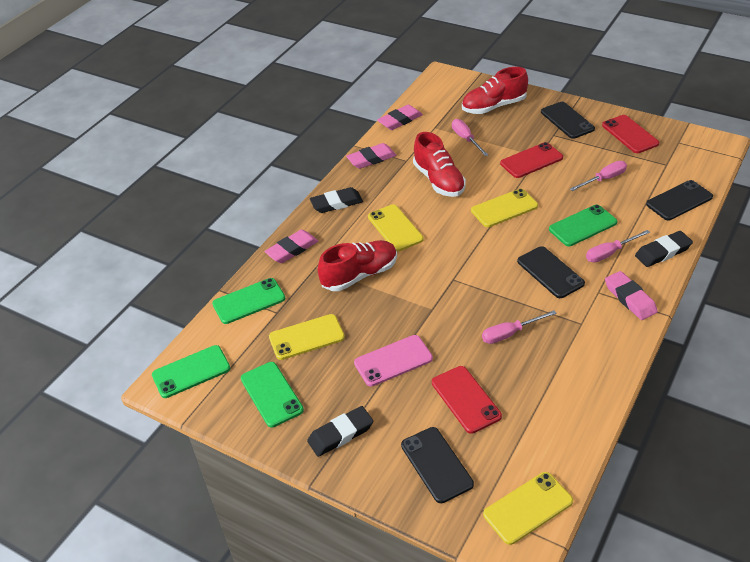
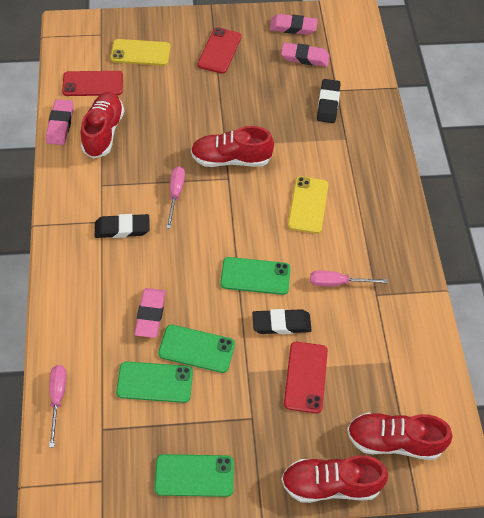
black phone: [401,427,474,503] [517,246,585,298] [541,102,595,139] [646,180,713,220] = 4 -> none = 0
pink phone: [354,335,433,387] = 1 -> none = 0
pink screwdriver: [452,119,488,156] [482,310,557,344] [570,161,627,191] [586,230,650,263] = 4 -> [49,365,66,448] [166,166,185,229] [310,271,388,286] = 3
red shoe: [318,240,397,291] [413,132,466,197] [462,67,528,114] = 3 -> [81,92,124,158] [191,126,274,167] [281,455,388,503] [347,412,453,460] = 4
yellow phone: [269,314,345,360] [368,204,424,251] [471,189,538,227] [483,472,573,545] = 4 -> [110,39,171,66] [288,176,328,234] = 2

